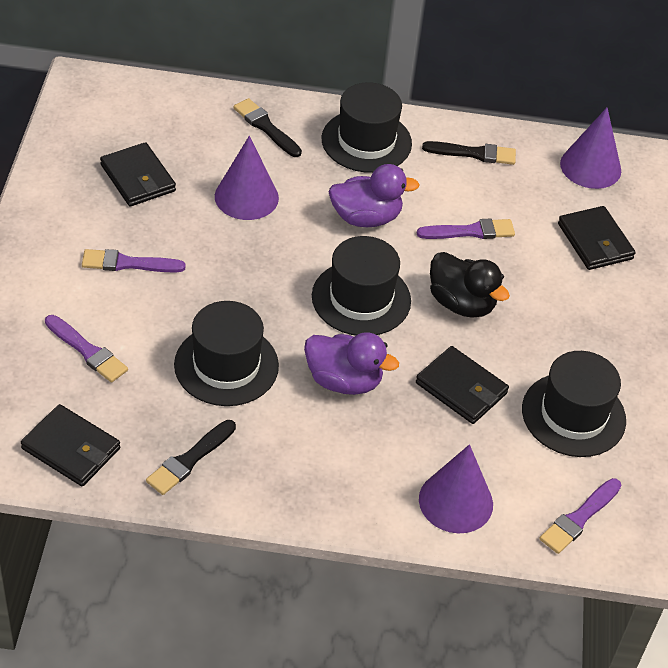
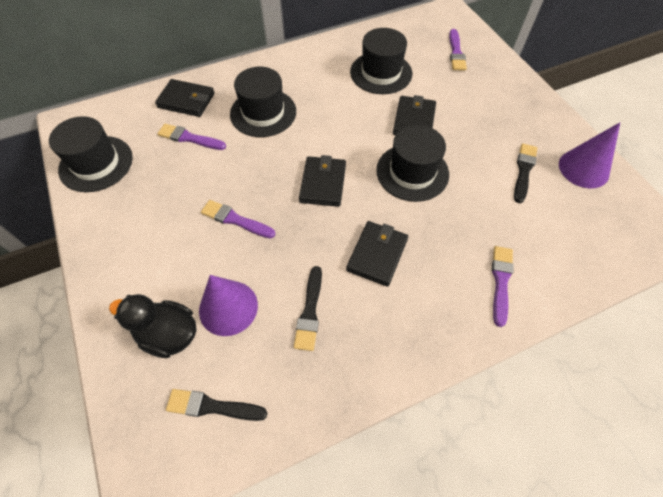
purple cone: [215,136,279,220] [419,444,493,533] [560,107,621,189] = 3 -> [199,275,258,336] [559,123,620,188] = 2
purple duck: [304,332,399,395] [329,164,420,227] = 2 -> none = 0

